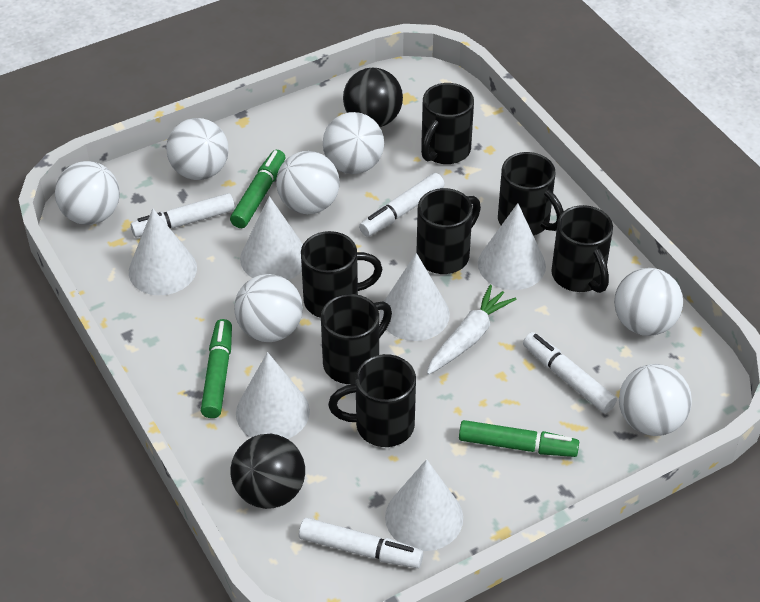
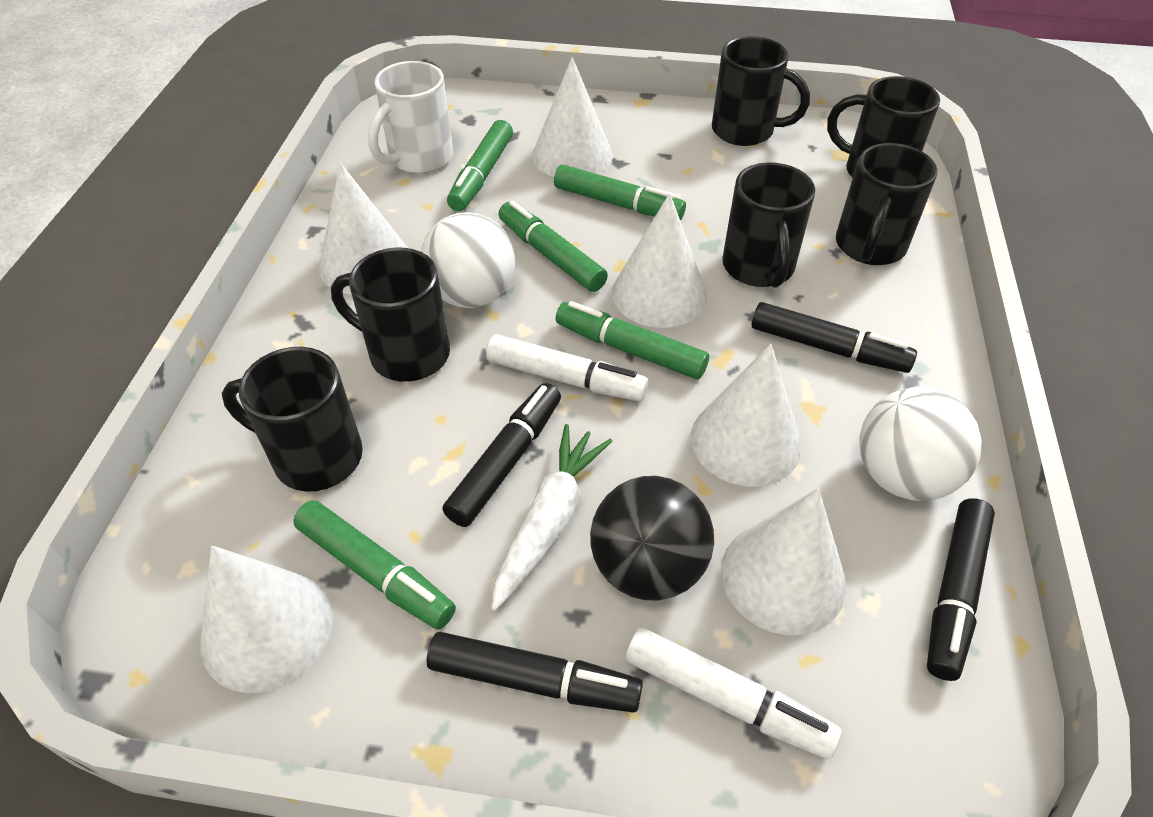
black ball: [230,434,305,509] [343,68,403,127] = 2 -> [590,476,714,600] = 1
black marker: none = 0 -> [427,632,643,713] [442,383,561,527] [752,302,917,373] [927,498,995,681] = 4
black mug: [301,231,383,318] [321,294,392,384] [328,354,416,447] [416,188,481,274] [421,83,474,164] [498,152,564,236] [551,205,613,293] = 7 -> [222,347,363,492] [331,247,450,382] [712,36,810,146] [722,162,815,288] [827,76,940,178] [836,143,938,265] = 6
green marker: [201,319,232,418] [230,150,285,228] [459,420,579,457] = 3 -> [293,500,456,629] [447,120,513,211] [499,201,608,292] [554,165,686,220] [556,301,709,379] = 5
white ball: [55,161,120,225] [166,118,229,180] [234,274,303,342] [276,151,340,214] [323,112,384,174] [614,268,683,336] [619,364,692,436] = 7 -> [421,212,515,308] [859,387,982,501] = 2
white marker: [131,193,235,238] [299,518,423,568] [359,173,445,237] [523,332,617,413] = 4 -> [486,334,649,401] [625,627,842,759] = 2
white mug: none = 0 -> [368,61,453,174] = 1

